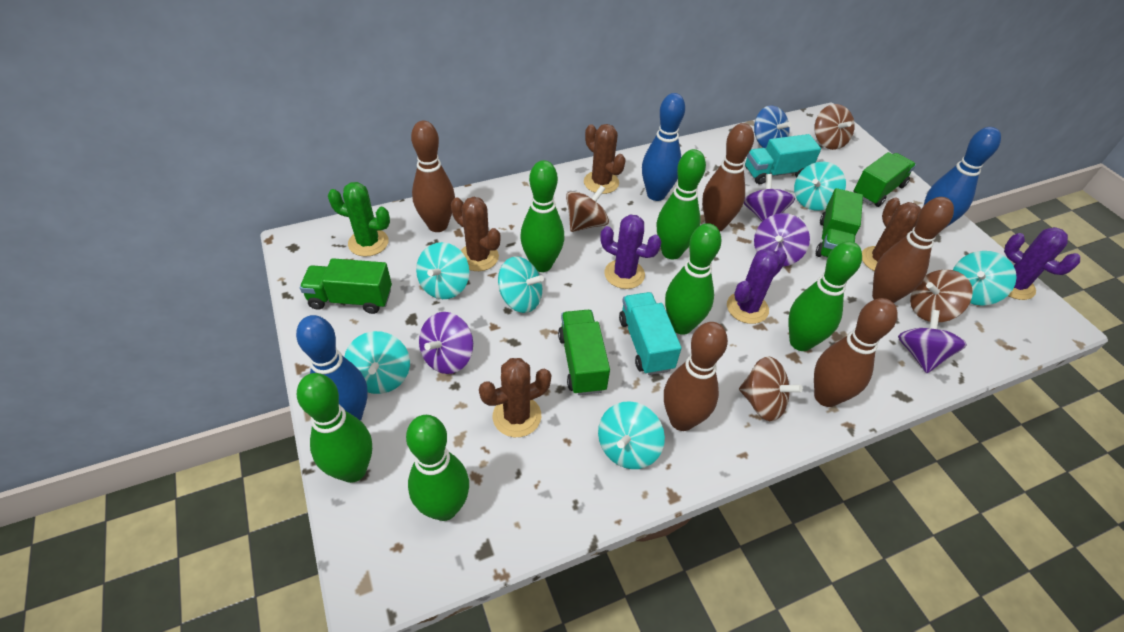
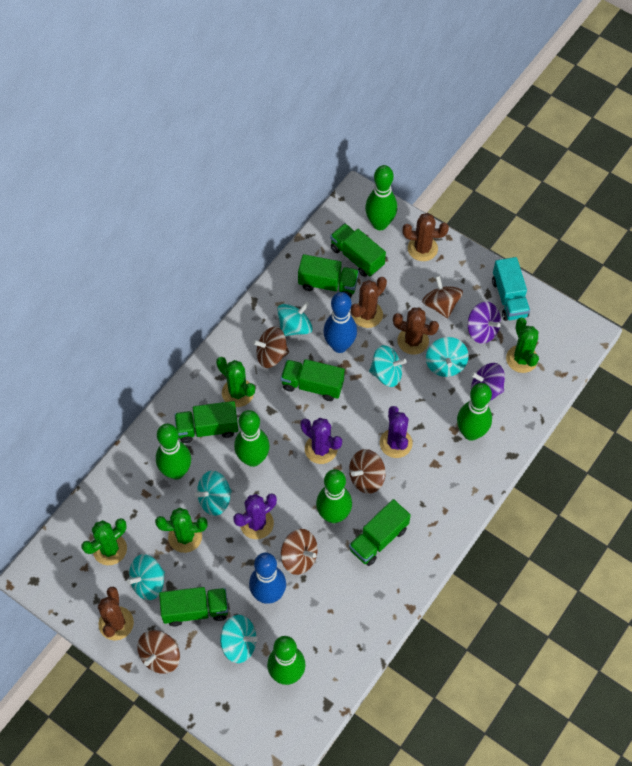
blue bowling pin: [296,315,368,421] [642,93,685,201] [924,127,1001,228] = 3 -> [249,552,286,604] [323,292,357,353] = 2
blue spinning top: [754,105,791,149] = 1 -> none = 0
brown bowling pin: [411,121,455,232] [664,322,728,431] [702,123,754,231] [814,298,898,407] [872,197,954,303] = 5 -> none = 0
brown spinning top: [566,185,609,232] [739,356,803,421] [814,104,855,150] [910,269,973,322] = 4 -> [138,630,180,674] [253,327,289,368] [281,529,318,575] [349,449,386,494] [422,276,463,318] = 5
green cactus: [328,182,390,257] = 1 -> [81,518,127,565] [155,508,208,553] [216,357,255,407] [506,318,539,373] = 4
green truck: [300,258,392,314] [558,310,610,395] [816,188,863,258] [853,152,916,207] = 4 -> [159,587,228,627] [174,401,239,443] [281,359,345,401] [298,254,359,298] [330,223,386,277] [349,499,411,566] = 6
purple spinning top: [419,312,473,374] [744,174,795,222] [754,213,810,266] [898,310,967,373] = 4 -> [468,302,501,344] [471,363,505,401] = 2
turquoise truck: [619,292,682,375] [745,134,821,184] = 2 -> [492,257,530,321] = 1

